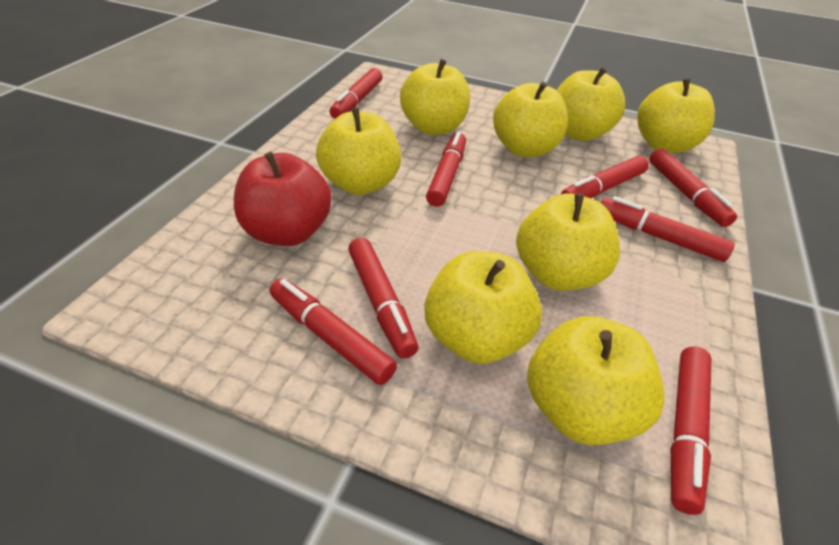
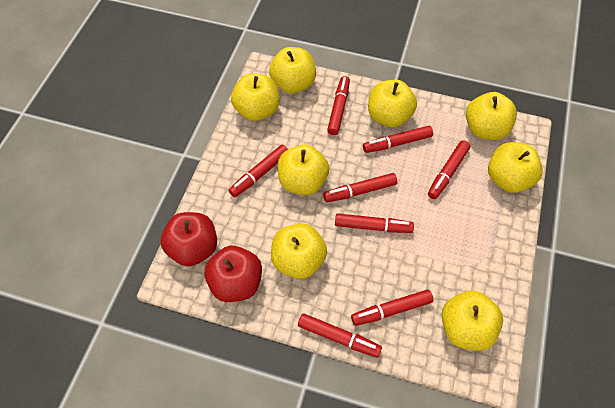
red apple: [234,152,331,246] = 1 -> [161,212,217,266] [204,246,262,302] = 2

